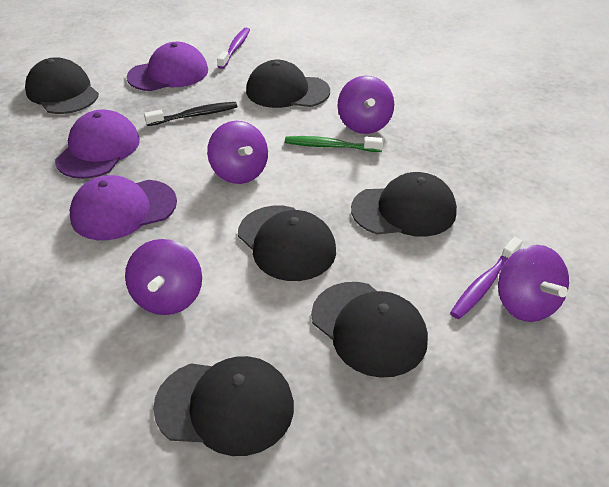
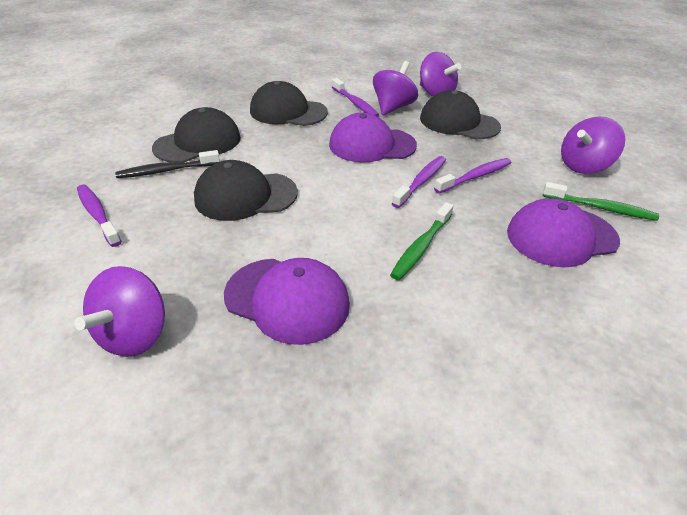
black cap: [25,57,99,114] [153,356,294,456] [238,205,336,281] [246,60,330,108] [311,282,428,378] [351,172,457,237] = 6 -> [152,107,241,163] [194,160,298,221] [250,81,328,126] [420,90,501,139] = 4
green toothbrush: [285,136,384,152] = 1 -> [390,202,454,280] [543,182,659,221] = 2
purple toothbrush: [217,28,250,69] [450,237,523,319] = 2 -> [77,185,122,247] [332,78,379,117] [392,156,446,208] [434,158,511,194] = 4

